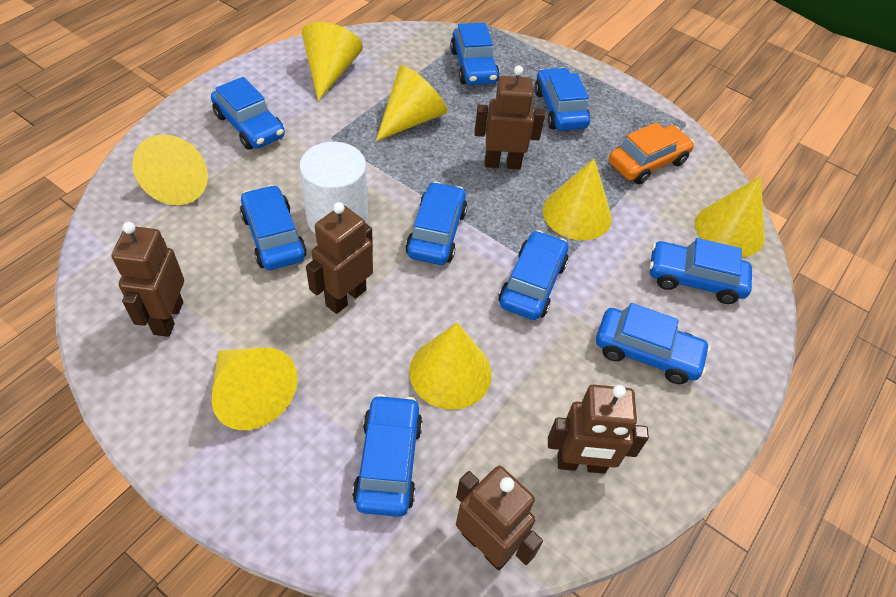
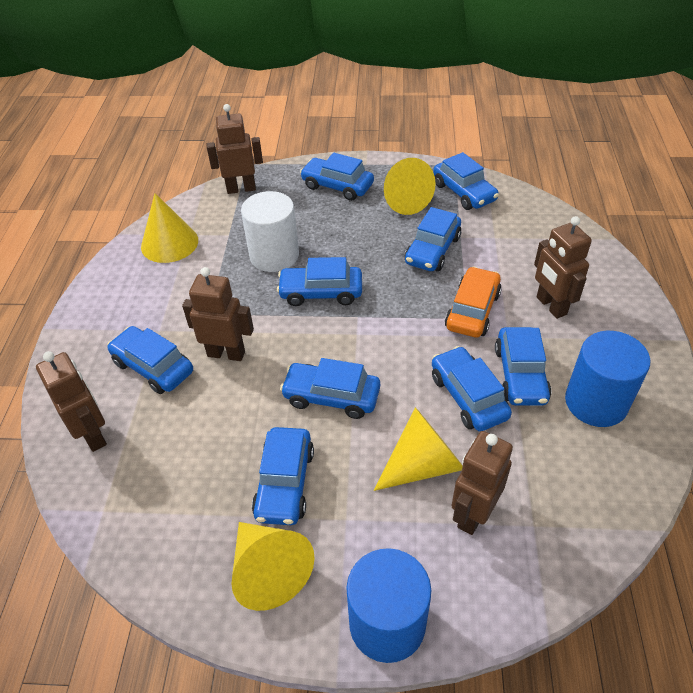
blue cylinder: none = 0 -> [346,548,431,663] [565,331,650,427] = 2
yellow cone: [132,134,208,205] [212,347,298,430] [302,22,363,101] [376,65,447,141] [409,323,492,410] [543,159,612,241] [695,176,765,257] = 7 -> [141,193,198,263] [231,522,315,611] [374,407,463,491] [384,158,436,215] = 4

